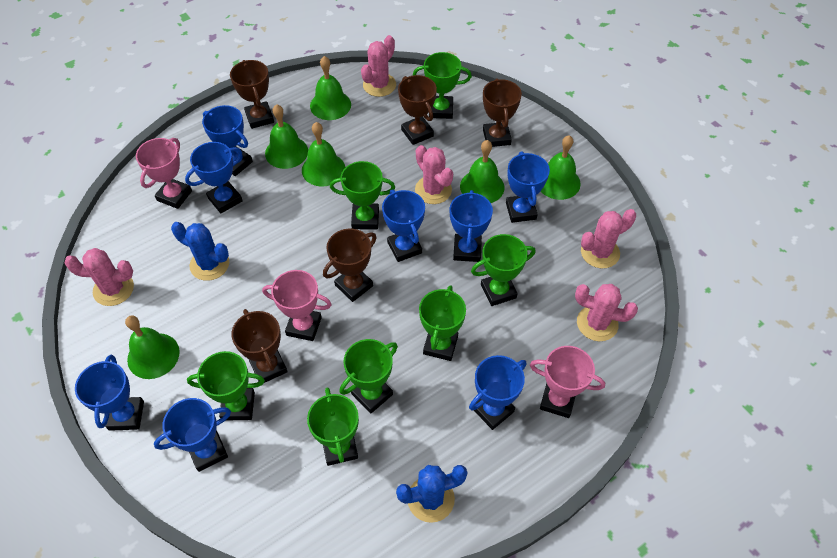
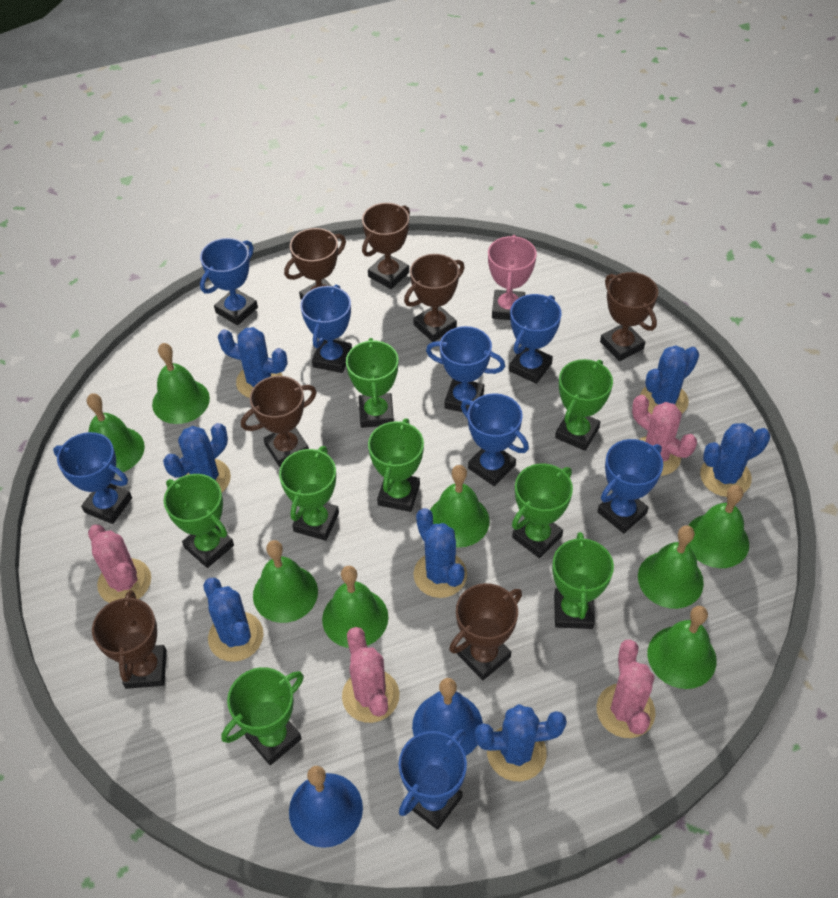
blue bell: none = 0 -> [289,766,363,848] [412,678,483,755] = 2
blue cactus: [171,222,229,281] [396,465,468,523] = 2 -> [163,423,231,492] [203,578,264,662] [218,327,287,398] [413,508,467,598] [475,704,567,781] [640,345,699,414] [700,423,770,497] = 7
brown trophy: [230,60,274,129] [231,309,288,383] [323,229,377,302] [398,75,437,145] [483,78,522,147] = 5 -> [92,590,167,689] [241,376,317,467] [284,228,346,300] [362,203,410,289] [404,254,465,342] [449,583,522,680] [600,272,658,361] = 7
green bell: [125,315,180,379] [265,104,308,169] [302,122,345,186] [310,56,351,120] [460,140,504,203] [540,135,581,200] = 6 -> [87,393,145,474] [152,343,210,424] [253,540,318,623] [322,566,388,648] [430,465,490,548] [638,525,704,609] [648,606,717,689] [688,485,749,568] = 8
green trophy: [187,351,265,420] [307,387,359,466] [330,161,395,230] [339,339,398,413] [413,52,472,119] [419,285,466,361] [471,234,535,306] = 7 -> [164,474,234,568] [221,667,304,765] [279,446,339,541] [346,338,398,428] [368,418,424,512] [512,464,573,558] [552,532,614,629] [555,359,613,451] = 8
pink cactus: [65,248,134,306] [361,35,396,97] [415,145,453,204] [575,284,638,341] [581,209,636,268] = 5 -> [88,525,151,603] [342,627,399,723] [597,639,655,738] [632,395,697,476] = 4
pink trophy: [136,138,192,209] [262,270,332,341] [530,346,605,418] = 3 -> [488,235,537,320] = 1

